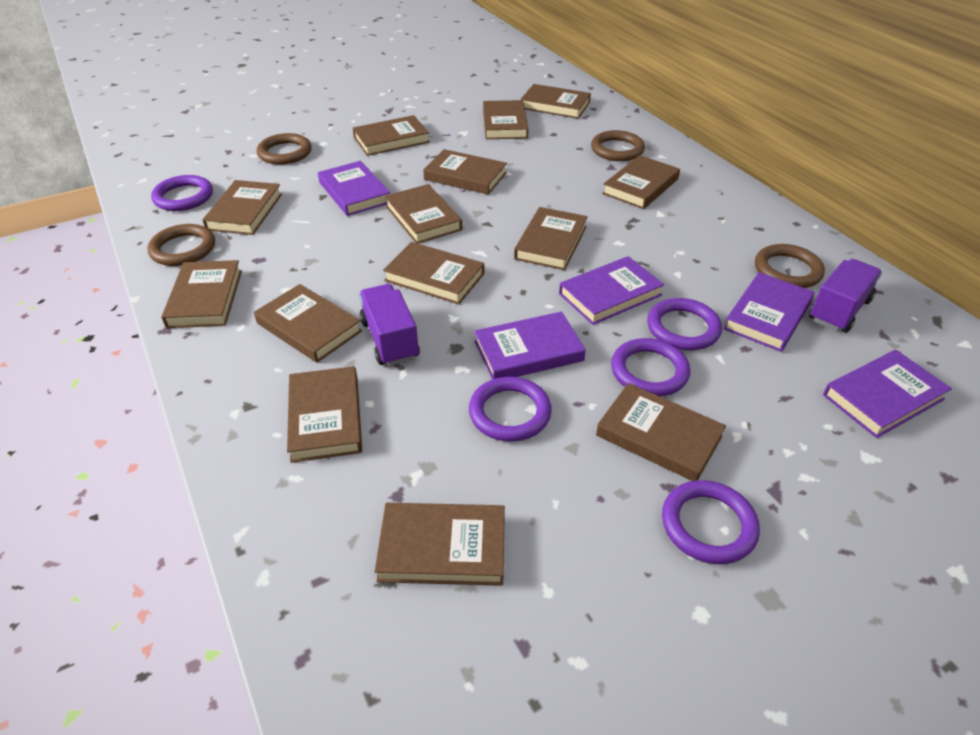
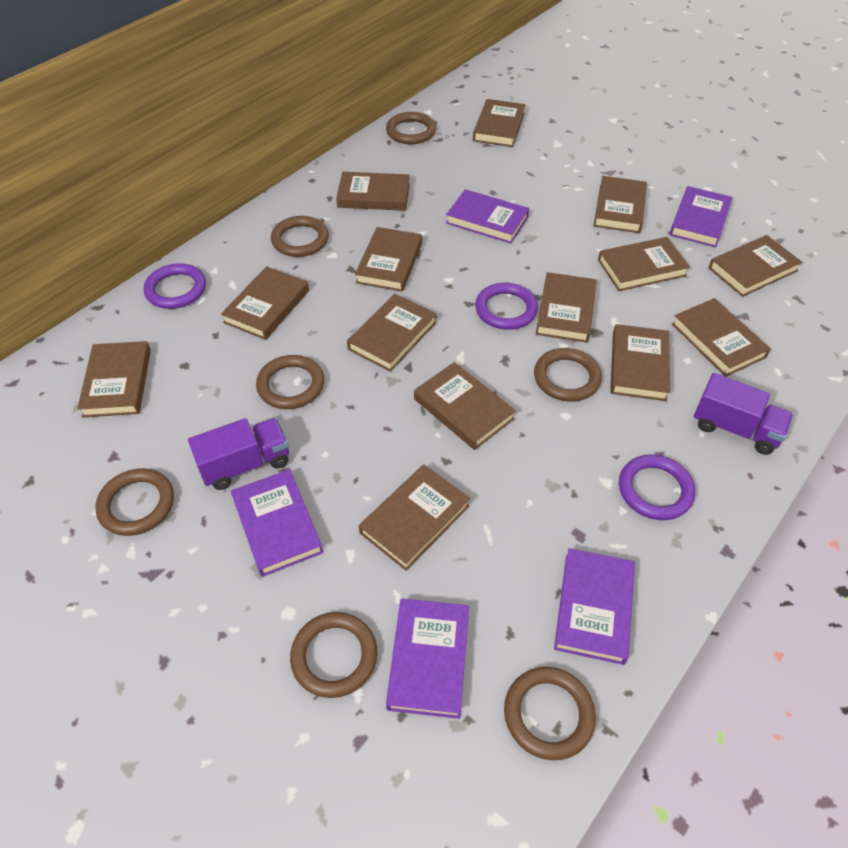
brown ring: [147,224,215,266] [257,133,312,165] [591,130,645,161] [755,244,825,288] = 4 -> [96,468,174,536] [256,355,324,409] [271,216,329,257] [290,612,378,698] [386,112,436,144] [504,667,596,760] [534,348,602,402] = 7
purple ring: [151,175,213,211] [469,377,552,442] [611,338,690,396] [647,298,722,350] [662,480,760,564] = 5 -> [144,263,206,309] [475,283,538,330] [619,455,695,520] = 3

